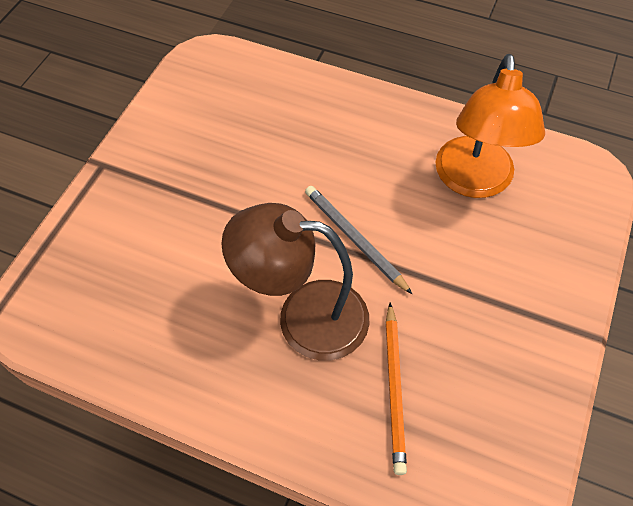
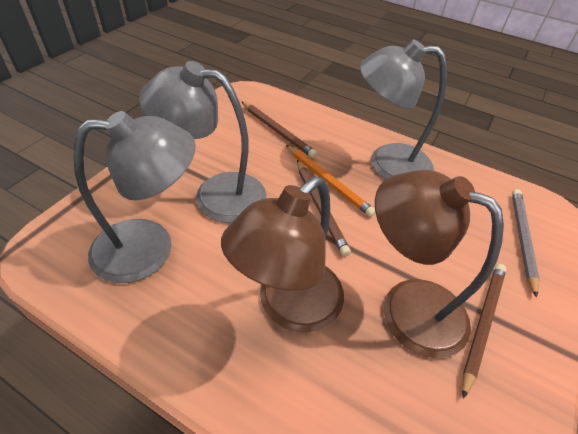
brown lamp: [221,203,369,360] = 1 -> [221,177,344,333] [375,170,504,358] = 2
brown pencil: none = 0 -> [242,102,317,158] [297,160,351,256] [462,264,506,399] = 3
grey lamp: none = 0 -> [73,111,196,283] [139,61,266,223] [360,39,447,179] = 3
orange lamp: [435,54,545,198] = 1 -> none = 0

